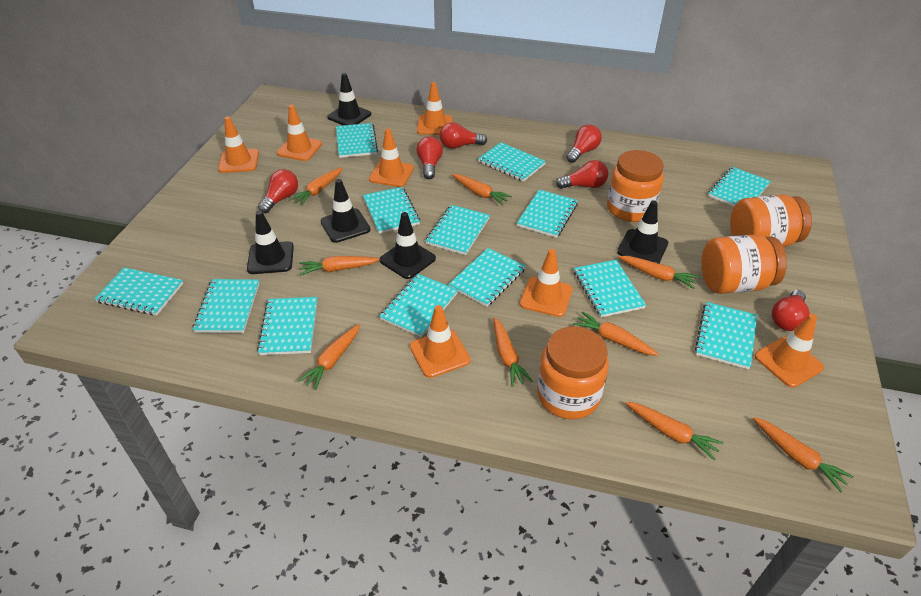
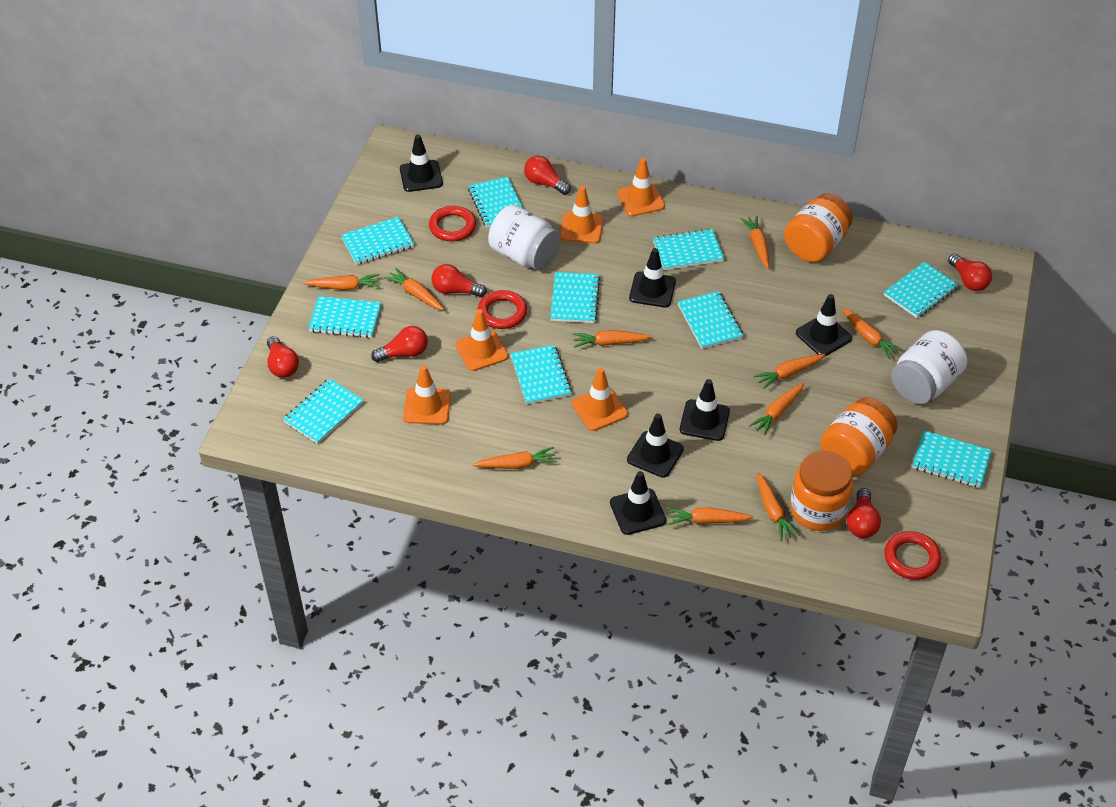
black traffic cone: [247,211,294,274] [320,179,370,243] [327,73,371,125] [380,212,436,279] [617,200,668,264] = 5 -> [400,135,443,192] [610,471,666,535] [627,414,684,478] [629,248,676,307] [680,379,730,441] [796,294,852,357] = 6
orange carrot: [289,167,342,206] [298,324,360,390] [299,256,380,276] [452,174,512,205] [493,317,533,387] [573,311,659,356] [618,256,699,289] [625,402,723,460] [753,417,854,492] = 9 -> [304,274,380,290] [384,268,444,310] [473,447,557,469] [573,330,651,347] [667,508,753,525] [740,215,769,269] [749,383,804,436] [753,354,825,389] [756,472,800,541] [842,308,902,359] = 10
orange jar: [537,326,609,419] [607,150,664,222] [701,234,787,294] [730,195,812,247] = 4 -> [784,194,853,262] [790,451,853,531] [820,397,898,475] = 3
orange traffic cone: [218,116,259,173] [277,104,322,161] [369,129,414,187] [410,305,471,378] [417,82,453,135] [520,249,573,317] [755,314,824,388] = 7 -> [403,365,451,424] [455,309,508,371] [560,186,604,244] [572,368,628,431] [617,158,665,216] = 5
red ring: none = 0 -> [429,206,476,242] [478,290,527,329] [884,531,941,580] = 3
turquoise notebook: [95,267,183,316] [193,279,260,333] [257,297,317,355] [336,123,378,158] [363,187,420,233] [379,274,458,337] [425,205,490,255] [449,248,526,307] [478,142,546,182] [517,190,578,238] [574,260,646,317] [695,302,757,369] [708,167,771,206] = 13 -> [283,378,364,444] [308,296,381,338] [341,217,414,265] [468,176,523,228] [510,345,572,404] [550,272,600,323] [653,228,724,270] [678,291,744,349] [884,262,959,318] [912,430,992,488] = 10
white jar: none = 0 -> [488,205,561,270] [891,330,967,404] = 2

